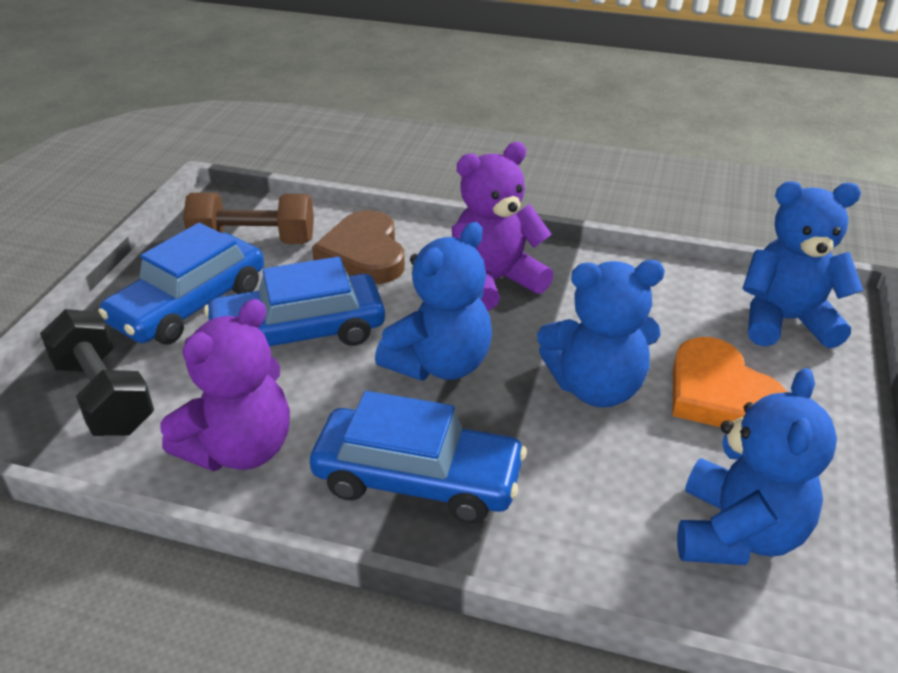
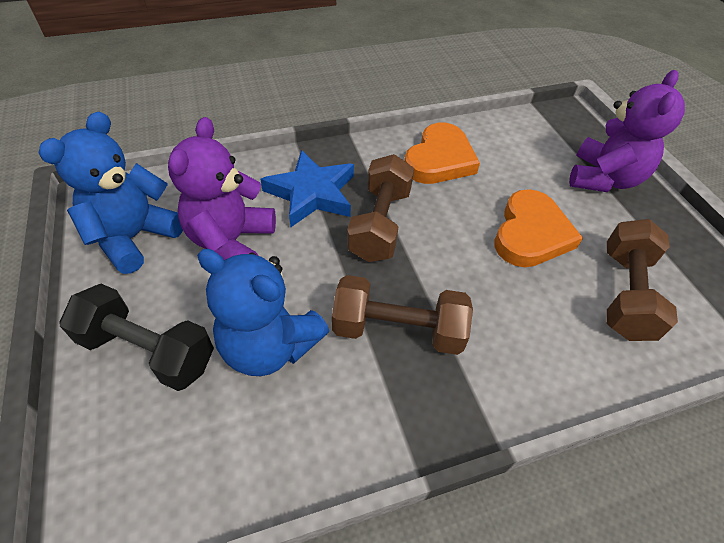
blue car: [98,223,264,344] [204,257,385,347] [310,391,527,524] = 3 -> none = 0
blue star: none = 0 -> [260,150,354,227] = 1
blue teddy bear: [375,222,492,381] [537,260,665,408] [677,368,837,565] [742,181,863,348] = 4 -> [38,112,183,274] [197,249,329,376] = 2
brown dumbbell: [183,193,314,244] = 1 -> [332,275,473,355] [347,154,414,262] [607,219,678,341] = 3
brown heart: [312,210,405,284] = 1 -> none = 0
orange heart: [673,337,787,427] = 1 -> [404,123,480,184] [495,189,583,267] = 2

